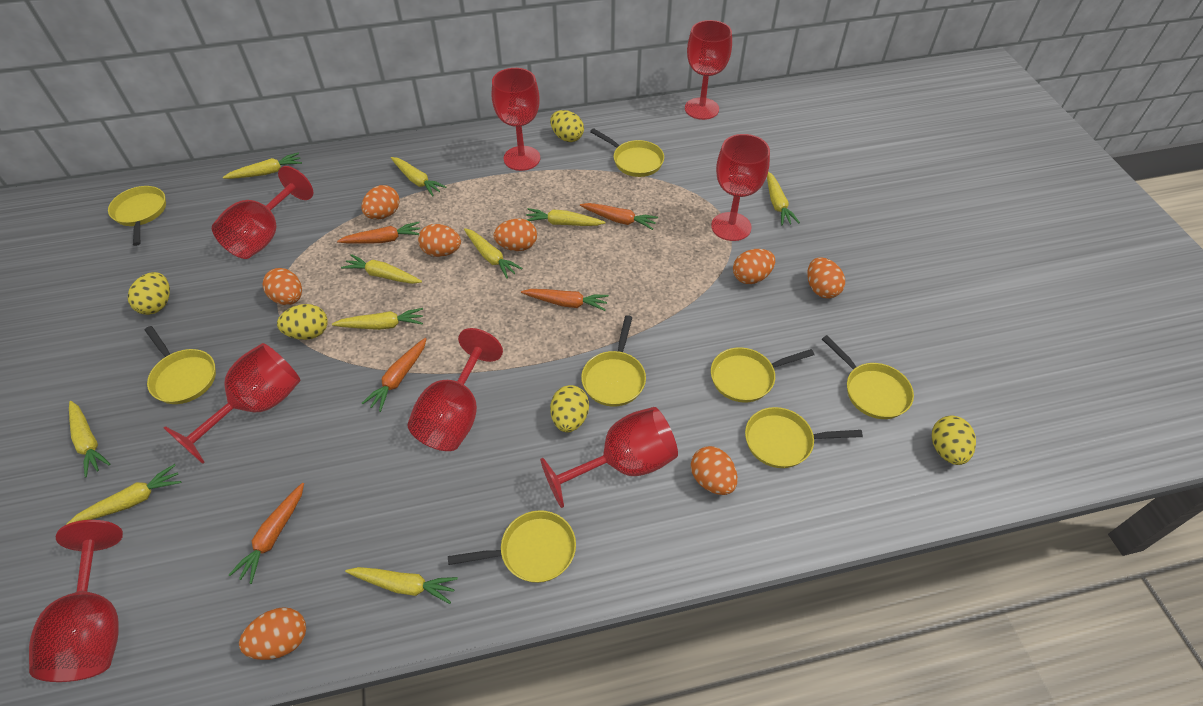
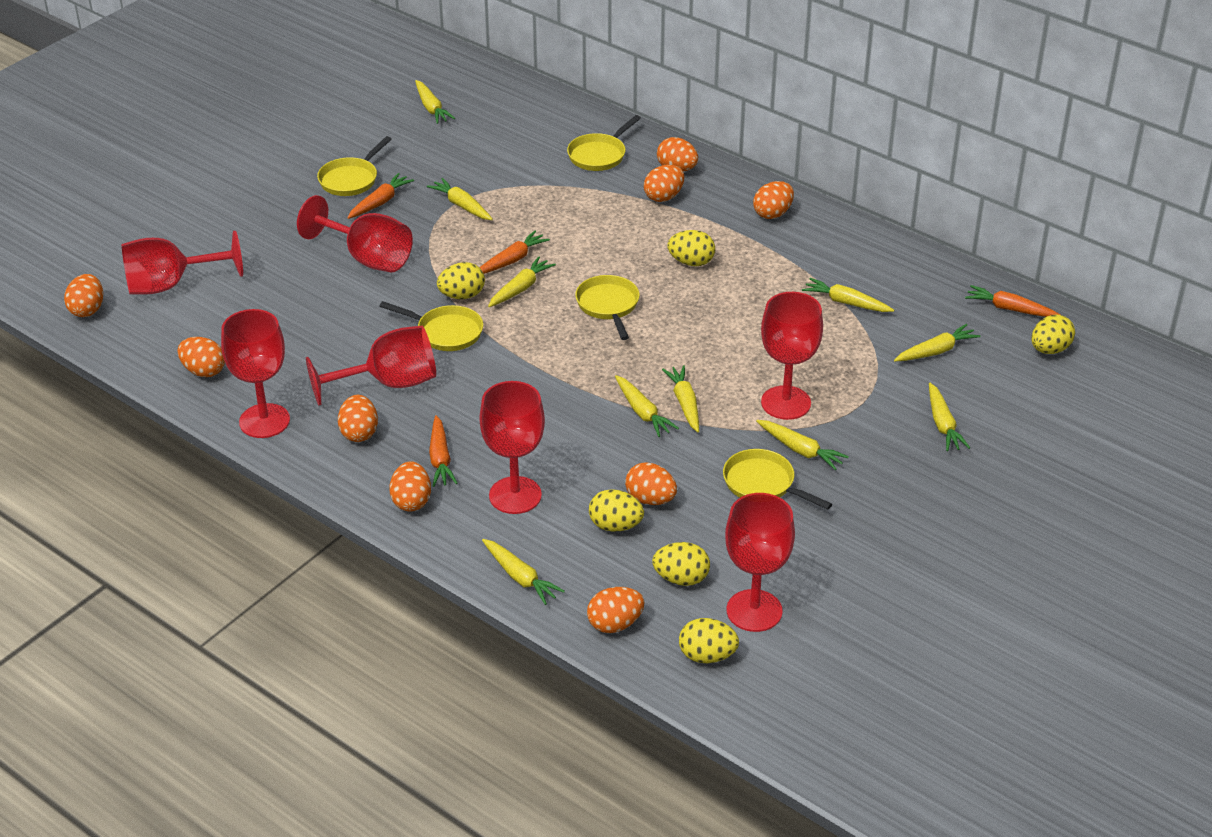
orange carrot: [229,483,304,584] [337,222,420,244] [362,338,427,412] [521,289,609,311] [580,203,658,230] = 5 -> [347,173,414,219] [429,415,458,487] [480,231,550,274] [965,285,1061,317] = 4
orange egg: [239,607,306,660] [262,268,302,305] [362,185,399,219] [418,224,461,257] [493,219,537,251] [691,446,738,495] [733,249,775,284] [807,257,845,299] = 8 -> [64,274,103,317] [178,337,225,377] [338,395,378,442] [389,461,431,512] [587,587,645,633] [625,462,677,505] [644,165,684,202] [657,137,698,172] [753,181,794,219] = 9
red goblet: [29,520,123,682] [164,343,301,464] [212,166,313,259] [408,328,503,451] [492,68,540,171] [540,407,678,508] [685,20,732,120] [711,134,770,241] = 8 -> [121,231,243,294] [221,309,290,438] [297,195,413,272] [306,326,436,405] [479,381,545,514] [725,493,795,632] [761,292,823,420] = 7
yellow egg: [128,272,170,315] [277,304,328,340] [550,110,584,142] [550,385,589,432] [932,416,976,465] = 5 -> [437,262,485,299] [589,489,644,532] [652,542,710,586] [667,230,715,266] [679,618,739,663] [1031,314,1075,354] = 6
yellow pan: [108,186,166,246] [145,326,216,404] [448,510,576,583] [581,315,646,407] [590,128,664,177] [711,347,814,403] [745,407,863,468] [822,335,914,419] = 8 -> [317,136,392,196] [379,301,483,351] [567,115,641,171] [575,275,640,340] [723,449,832,510] = 5

